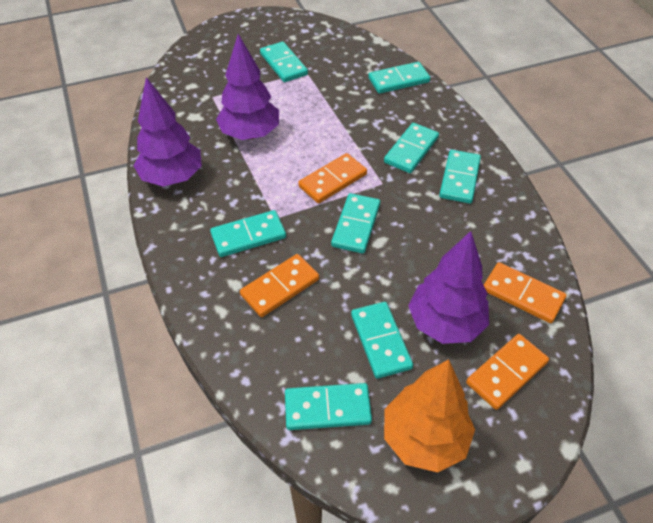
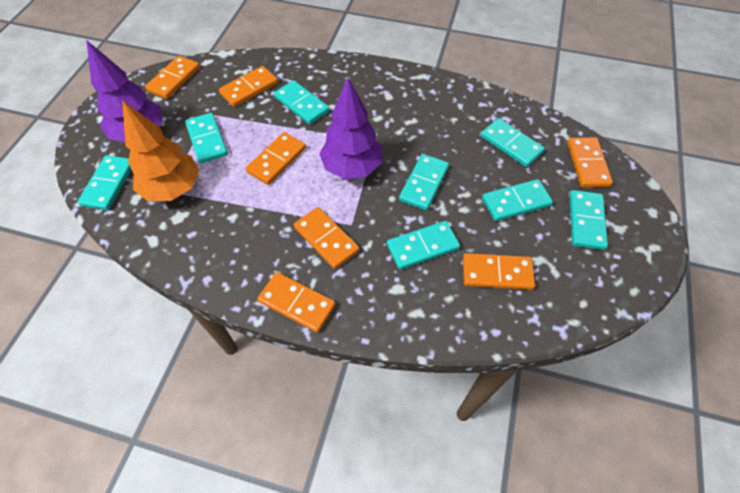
orange domino: [240,254,319,317] [298,153,367,203] [466,334,549,410] [484,262,566,323] = 4 -> [145,56,200,99] [219,66,278,107] [245,132,306,185] [257,272,336,333] [294,207,359,269] [463,253,535,290] [567,137,613,188] = 7
purple tree: [134,77,202,186] [216,34,279,140] [408,231,489,344] = 3 -> [86,40,163,142] [319,77,382,179] = 2

